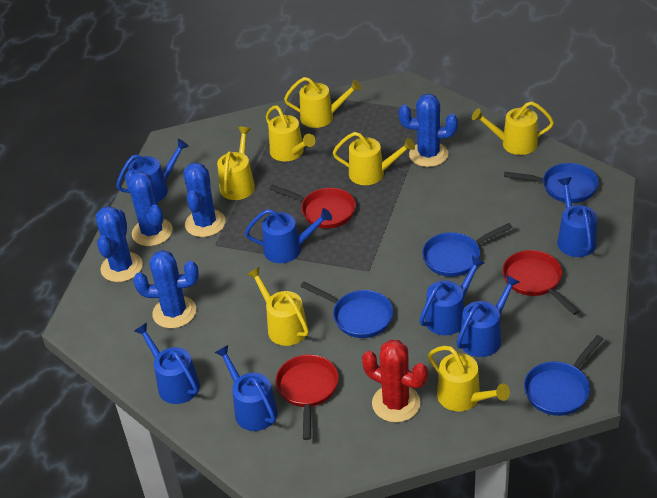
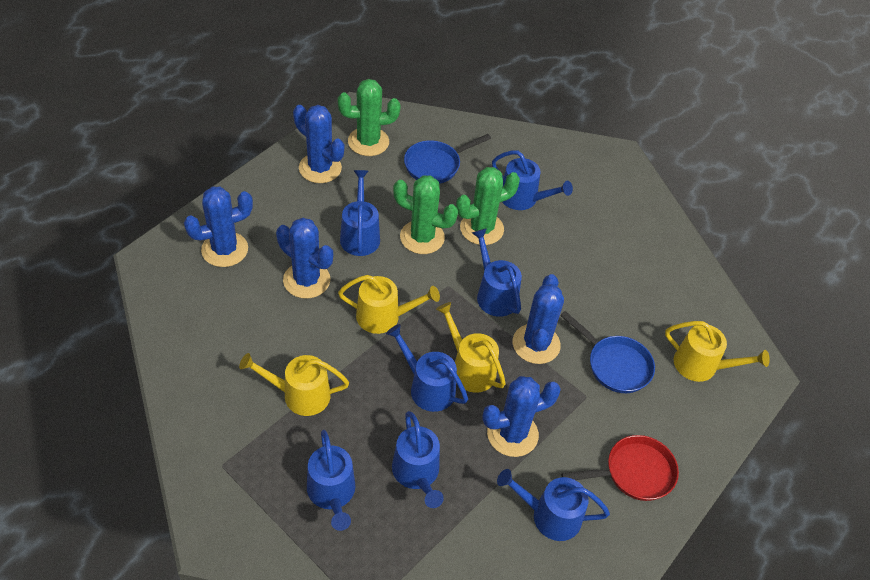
blue pan: [300,282,393,338] [422,223,513,277] [504,163,599,203] [524,335,603,416] = 4 -> [404,134,491,184] [560,311,655,393] = 2
green cactus: none = 0 -> [338,79,401,156] [393,175,458,254] [456,167,520,245] = 3
red cactus: [362,340,428,422] = 1 -> none = 0
red pan: [269,185,356,229] [275,355,339,440] [502,250,580,315] = 3 -> [561,435,679,501] = 1
yellow watering can: [217,127,255,200] [246,267,309,346] [266,105,315,161] [284,77,362,128] [333,132,415,185] [428,346,510,412] [472,101,554,155] = 7 -> [239,353,349,416] [338,275,440,334] [436,302,506,393] [665,321,770,382] = 4

